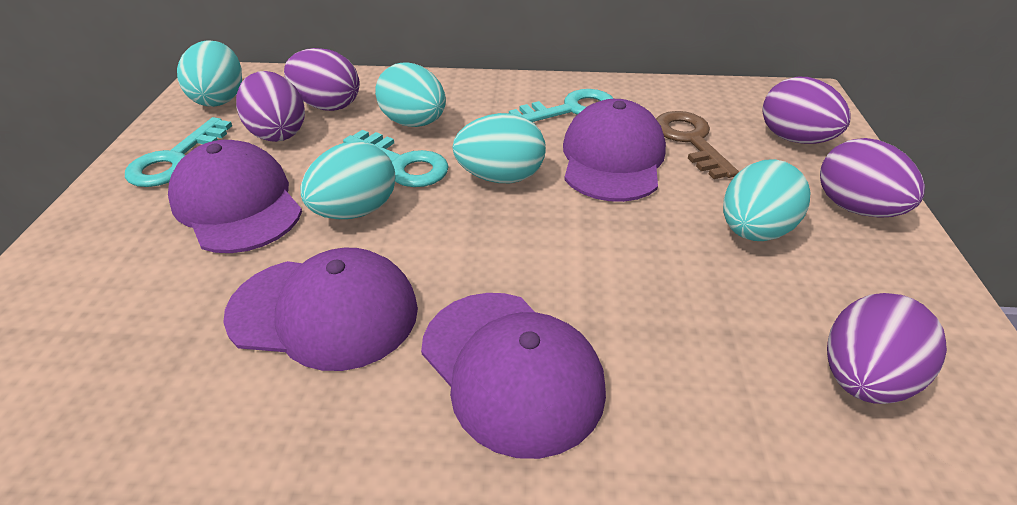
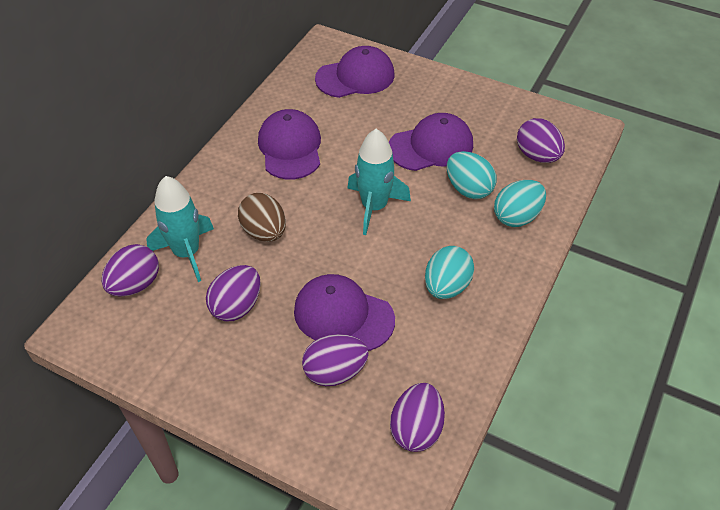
brown egg: none = 0 -> [238,193,286,242] = 1
brown key: [656,111,739,179] = 1 -> none = 0
turquoise egg: [177,40,242,107] [301,141,396,219] [375,62,446,127] [453,113,546,183] [723,159,811,241] = 5 -> [425,246,474,299] [447,151,496,199] [494,180,546,227] = 3
turquoise key: [125,117,232,187] [343,130,449,187] [509,89,614,122] = 3 -> none = 0
turquoise rocket: none = 0 -> [146,176,214,282] [347,129,411,235] = 2

